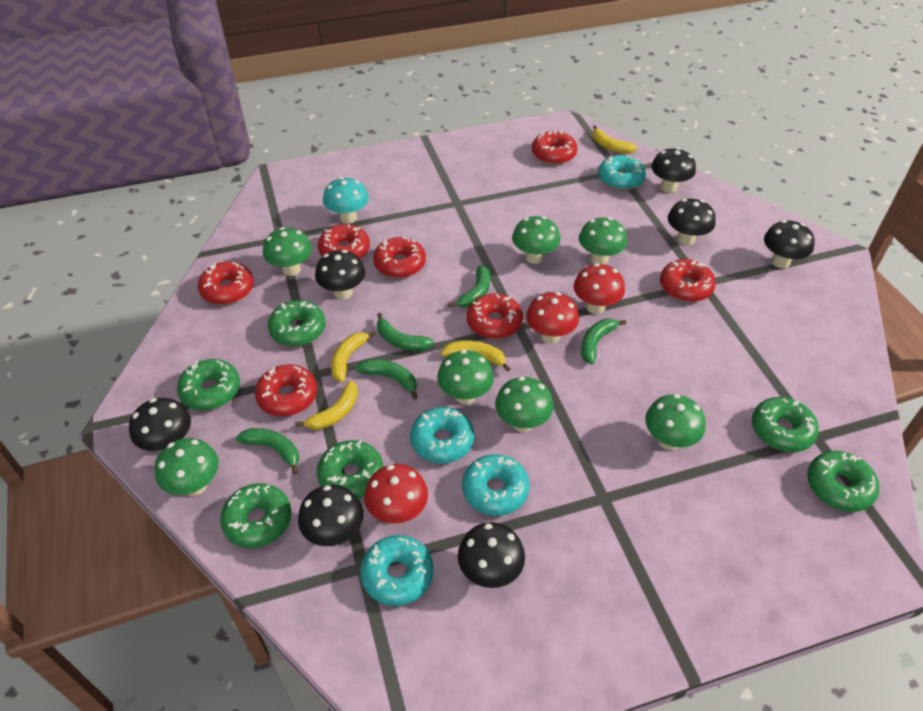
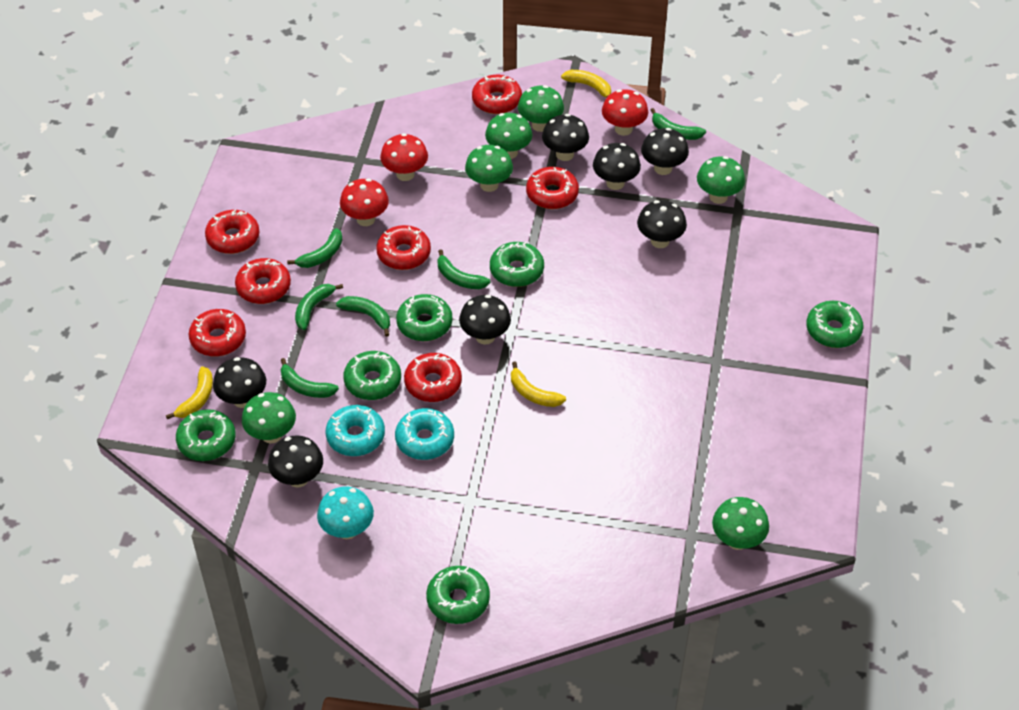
green banana: [236,428,299,475] [356,359,418,400] [377,313,434,351] [448,265,490,308] [581,319,626,364] = 5 -> [281,358,339,398] [287,228,343,268] [295,284,343,330] [336,296,390,337] [437,249,491,289] [651,108,706,140] = 6
green mushroom: [154,438,219,496] [263,227,312,276] [437,350,494,404] [495,377,554,432] [512,216,560,264] [579,217,627,265] [645,394,706,450] = 7 -> [242,392,296,443] [465,145,513,192] [485,113,532,159] [518,85,564,132] [697,156,745,204] [712,497,769,550] = 6
turquoise donut: [360,535,434,606] [410,407,474,463] [462,454,530,516] [598,155,646,190] = 4 -> [326,405,385,456] [395,408,454,460] = 2
yellow banana: [295,381,358,430] [331,331,377,382] [441,340,510,372] [592,125,637,154] = 4 -> [166,366,213,419] [511,361,566,407] [561,70,611,98] = 3

